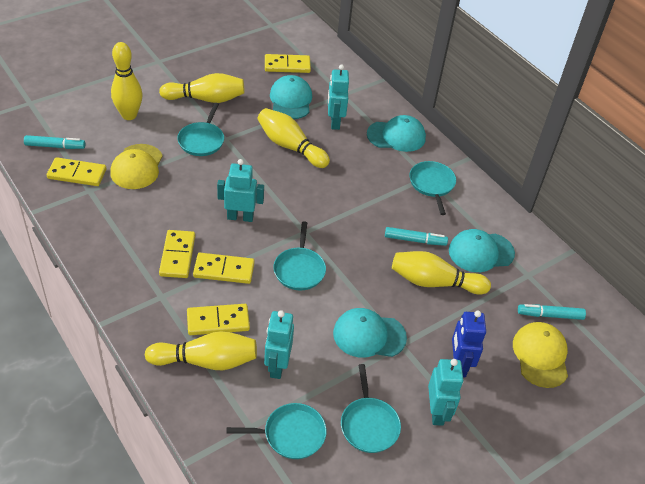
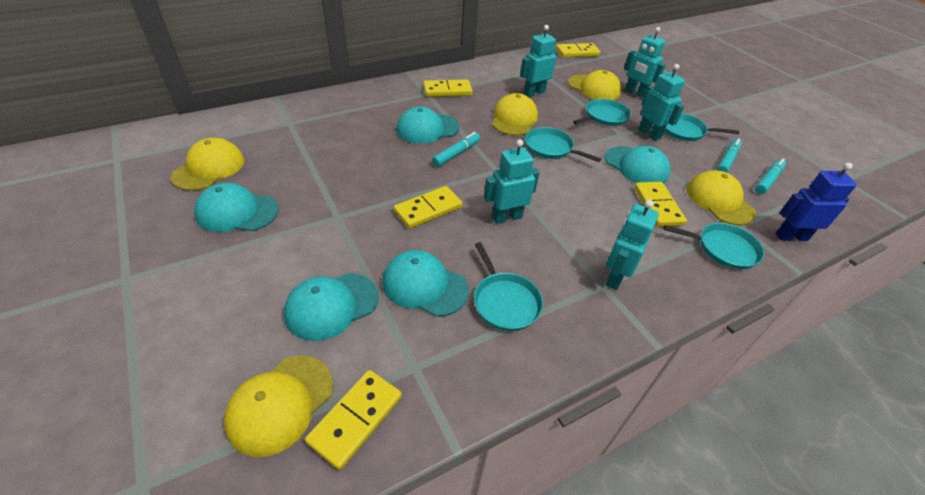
turquoise cap: [270,75,312,119] [333,308,407,357] [367,115,426,152] [449,229,515,272] = 4 -> [194,183,279,232] [284,273,378,341] [382,250,469,317] [397,107,459,144] [604,146,670,184] = 5
turquoise robot: [217,159,264,222] [264,310,294,379] [328,65,349,130] [428,359,464,426] = 4 -> [484,139,539,224] [520,25,557,97] [606,199,659,290] [624,27,666,98] [639,64,685,141] = 5
yellow bowling pin: [111,42,143,120] [145,331,257,370] [159,73,245,103] [257,108,330,168] [392,251,491,295] = 5 -> none = 0
yellow cap: [110,144,163,189] [513,322,568,388] = 2 -> [171,138,244,191] [224,355,333,457] [492,93,538,136] [568,70,621,100] [687,171,756,225] = 5

